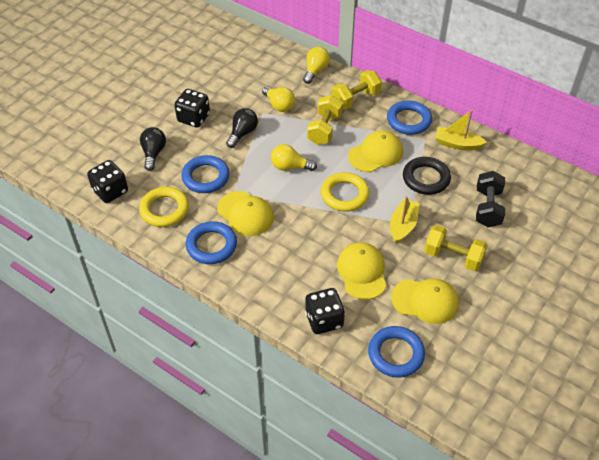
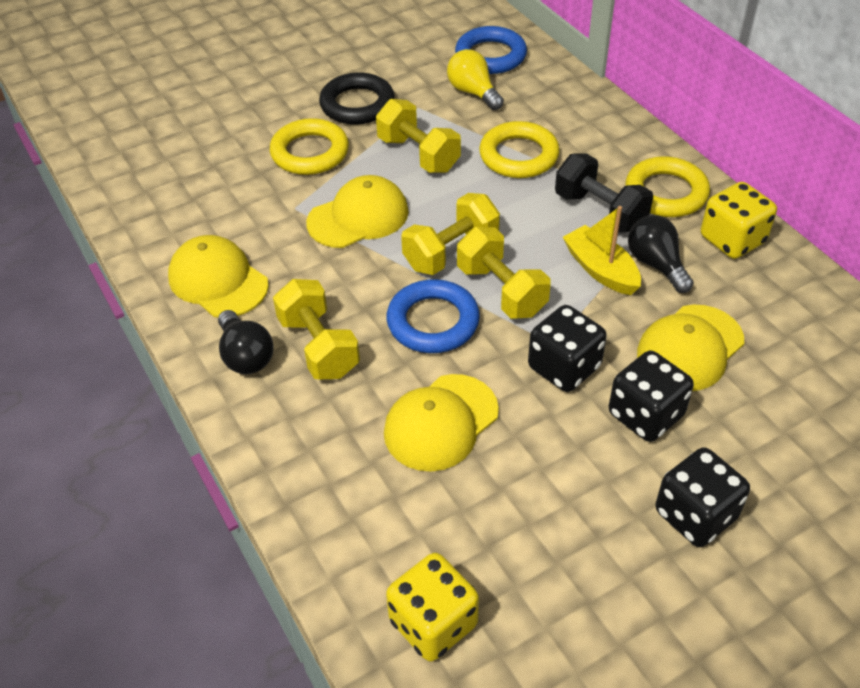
blue ring: [181,155,229,193] [185,221,237,264] [368,326,425,378] [387,101,432,135] = 4 -> [387,279,480,353] [455,26,527,74] = 2
yellow boat: [390,196,420,244] [435,110,487,151] = 2 -> [563,206,641,295] = 1
yellow dice: none = 0 -> [386,553,479,661] [701,182,777,259] = 2
yellow dumbbell: [307,95,343,145] [332,70,382,110] [424,225,487,271] = 3 -> [273,279,360,379] [376,99,461,173] [401,193,500,275] [457,227,551,319] = 4
yellow light bulb: [262,86,295,112] [271,144,317,171] [303,47,330,84] = 3 -> [447,49,504,110] = 1
yellow ring: [139,187,189,227] [321,172,370,212] = 2 -> [270,118,349,175] [479,121,560,178] [625,156,710,217] = 3

